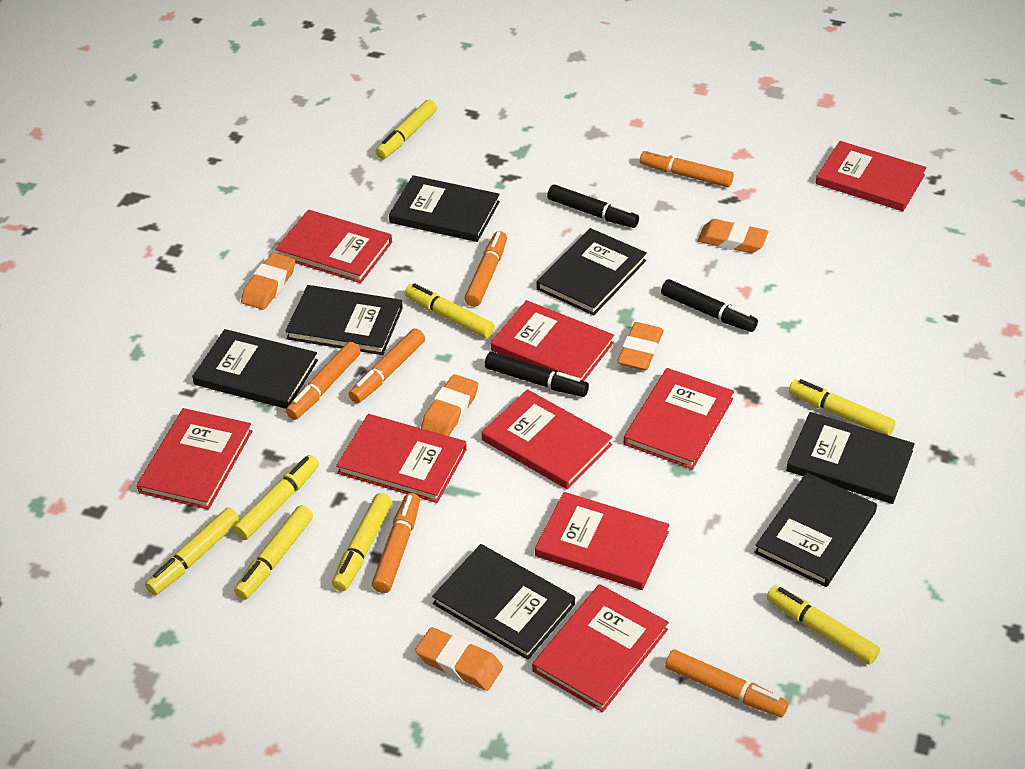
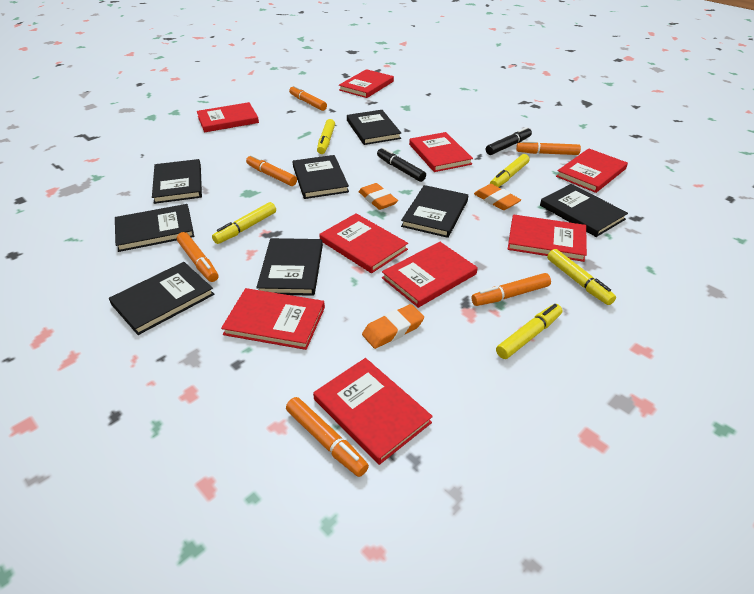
black book: [192,329,318,409] [285,285,403,355] [389,175,500,242] [432,544,575,660] [537,228,647,316] [754,472,877,587] [786,412,915,504] = 7 -> [109,262,214,335] [115,204,194,252] [152,159,202,204] [256,238,323,296] [293,155,349,199] [347,110,401,145] [401,185,468,238] [540,184,628,237] = 8
black marker: [485,352,589,397] [547,185,639,228] [661,279,758,332] = 3 -> [377,147,426,182] [486,127,532,155] = 2
orange eraser: [241,253,295,310] [415,627,503,691] [421,374,478,436] [617,322,664,370] [698,219,768,253] = 5 -> [359,183,398,210] [362,304,424,349] [474,184,521,210] = 3
yellow marker: [145,508,240,595] [233,455,319,540] [234,505,313,600] [332,493,392,591] [376,99,437,159] [405,283,495,338] [767,585,880,665] [789,379,895,436] = 8 -> [212,202,276,244] [317,119,335,154] [490,154,529,187] [496,304,562,359] [547,249,616,305] = 5

